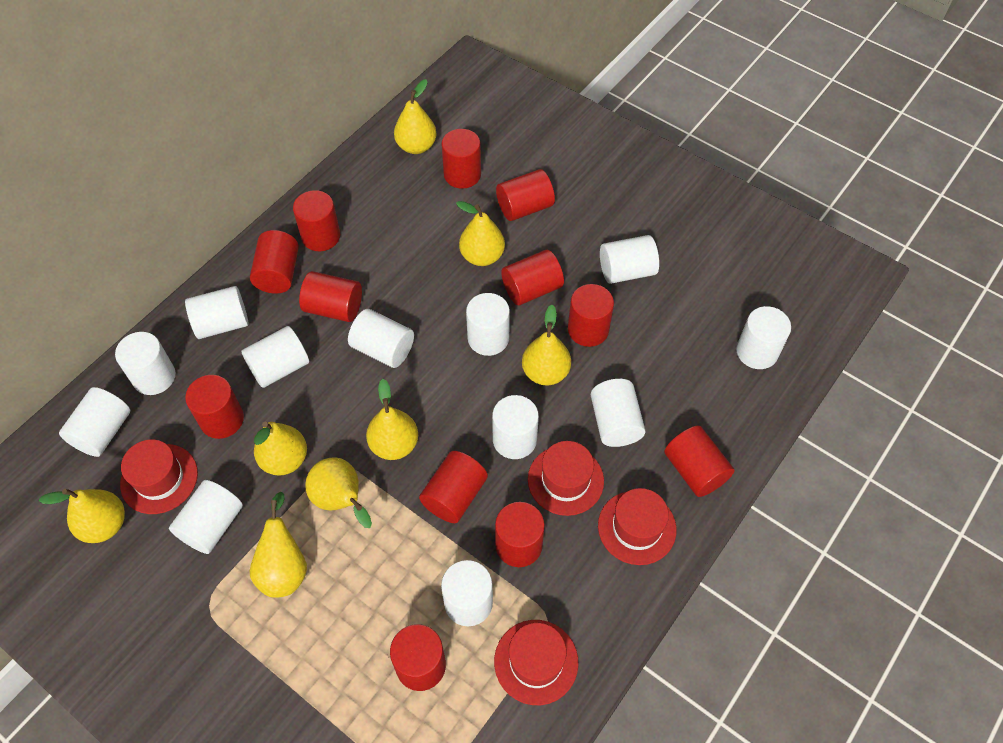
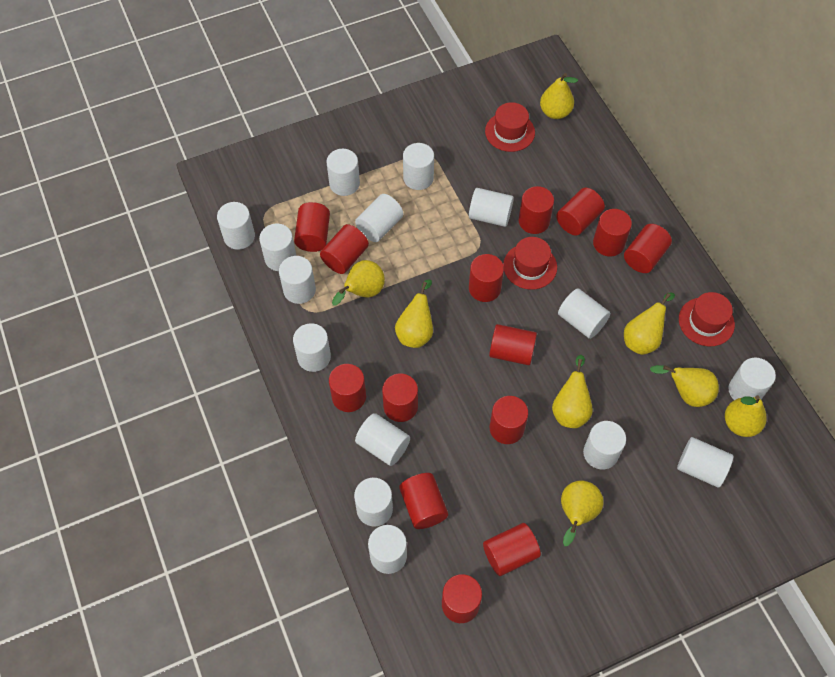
red cylinder: [185,375,244,439] [250,230,299,294] [293,190,340,251] [299,271,362,322] [390,624,446,691] [419,451,488,523] [441,129,481,189] [495,502,545,567] [496,169,555,221] [501,250,564,305] [568,284,614,347] [664,426,734,497] = 12 -> [294,202,330,252] [320,224,369,274] [329,364,366,412] [382,373,418,422] [399,473,448,529] [442,574,482,623] [469,254,504,302] [483,523,541,576] [489,324,537,365] [490,396,528,444] [519,186,554,234] [556,188,605,236] [593,209,632,257] [624,224,672,273] = 14
red hat: [120,439,198,514] [494,620,578,705] [528,441,604,516] [598,488,677,565] = 4 -> [485,102,535,152] [503,237,557,290] [679,292,735,346] = 3
white cylinder: [59,387,130,457] [115,332,175,395] [169,480,243,554] [185,286,249,339] [241,326,309,388] [348,309,414,368] [441,560,493,626] [466,293,510,356] [492,395,539,459] [591,379,646,447] [600,235,659,284] [736,306,791,369] = 12 -> [217,202,255,250] [259,223,296,271] [279,256,316,304] [293,323,331,372] [326,149,360,196] [354,478,393,527] [355,194,403,242] [355,413,410,466] [368,525,407,574] [403,143,434,190] [469,188,514,227] [558,288,610,339] [583,421,626,470] [677,437,733,488] [728,358,776,400] = 15

